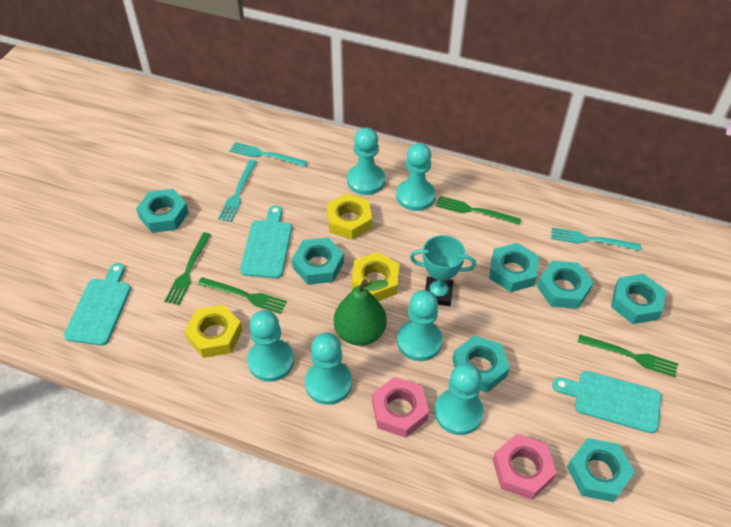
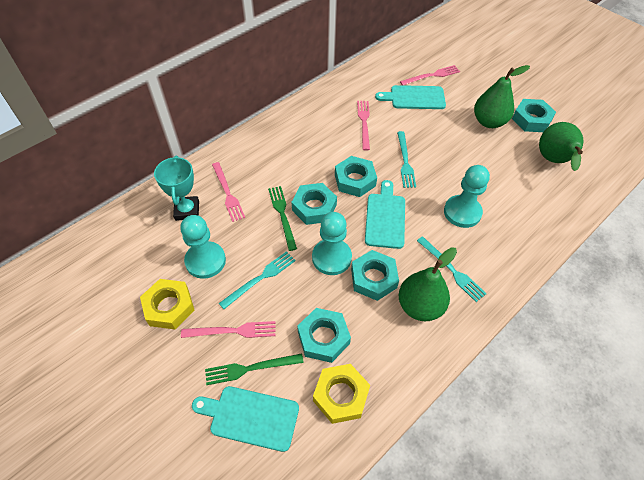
green fork: [164,232,211,305] [198,277,287,314] [436,196,521,225] [578,335,678,377] = 4 -> [205,354,304,385] [268,186,297,251] = 2
green pear: [334,279,389,346] = 1 -> [399,247,457,321] [474,65,530,128] [539,122,583,171] = 3
pink fork: none = 0 -> [181,321,276,338] [212,162,245,222] [357,101,370,151] [400,65,460,85] = 4
pink nut: [372,377,429,438] [493,434,557,500] = 2 -> none = 0
turquoise nut: [136,189,189,233] [292,238,344,285] [452,335,510,393] [489,243,539,292] [537,261,593,309] [567,438,635,502] [611,274,666,324] = 7 -> [292,183,337,225] [297,308,351,363] [335,156,377,197] [351,250,399,301] [512,99,556,132] = 5
turquoise pawn: [247,310,294,382] [305,333,352,405] [347,128,385,195] [396,143,436,211] [397,290,443,361] [435,363,484,435] = 6 -> [180,215,226,279] [312,212,352,275] [444,165,490,228] = 3
yellow nut: [184,305,242,358] [326,193,372,240] [352,252,399,301] = 3 -> [140,279,195,330] [313,364,370,424] = 2

